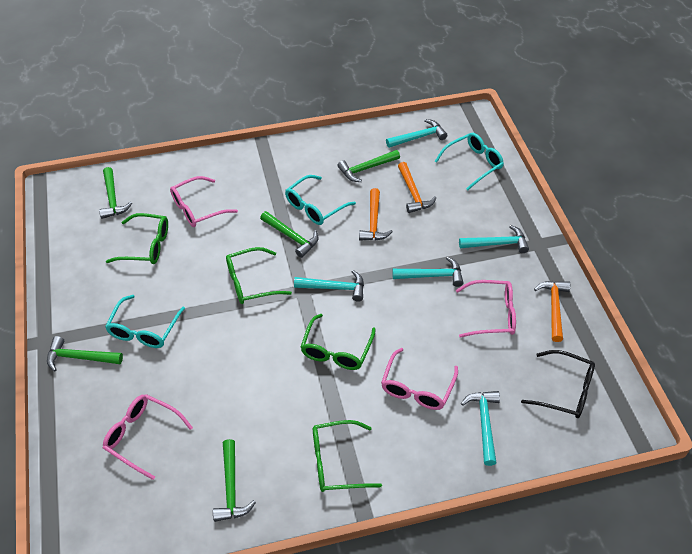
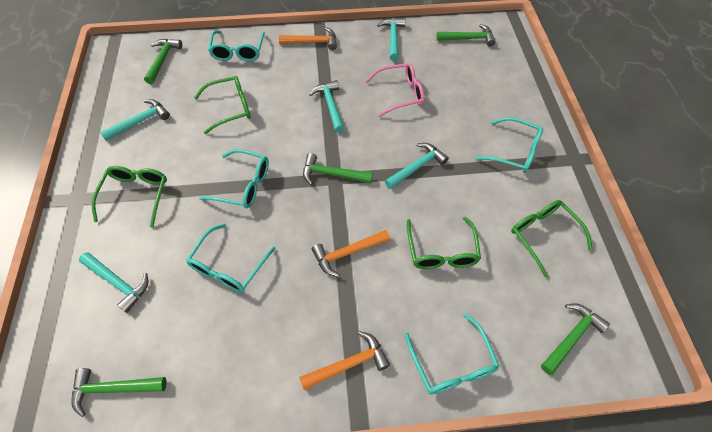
black glasses: [521,350,595,418] = 1 -> none = 0
pink glasses: [103,394,193,480] [170,176,238,227] [381,348,458,410] [456,280,516,338] = 4 -> [365,63,424,117] = 1
turquoise glasses: [105,295,185,348] [285,175,356,225] [435,133,504,190] = 3 -> [186,223,275,293] [199,149,269,208] [208,31,265,61] [405,313,500,394] [476,117,543,173] = 5

